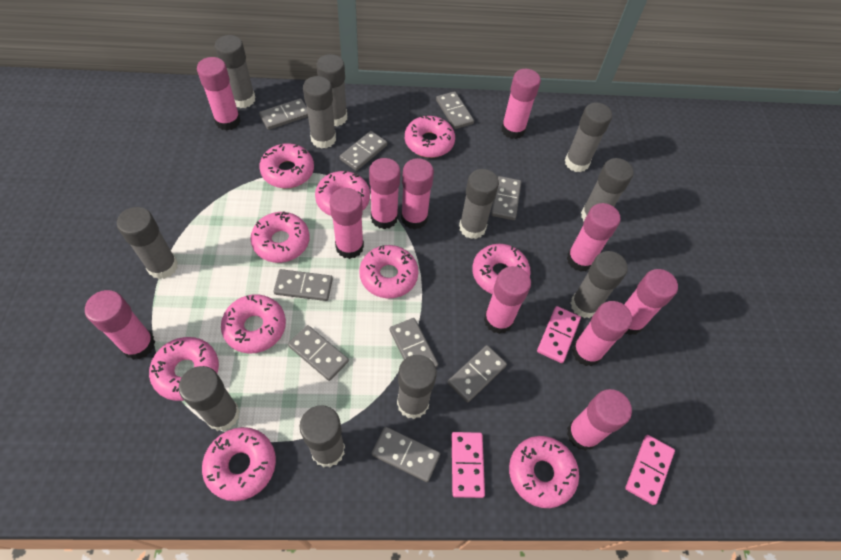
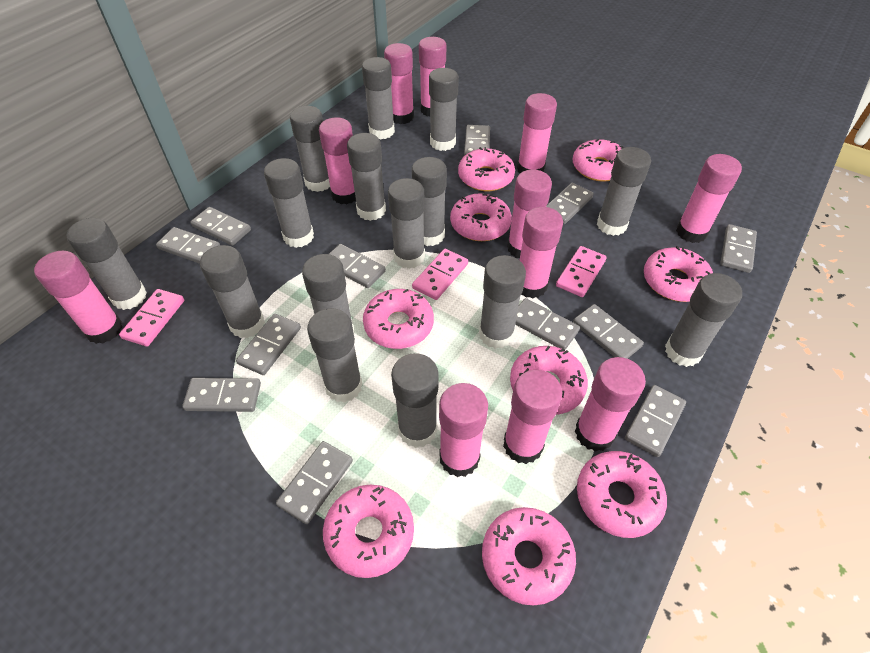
grey domino: [259,98,308,130] [273,269,333,301] [288,325,349,381] [340,131,387,171] [372,427,440,482] [390,318,438,367] [436,91,474,129] [448,345,507,402] [491,176,521,220] = 9 -> [156,227,220,264] [182,378,261,412] [191,207,251,246] [236,314,301,375] [276,441,353,524] [329,244,386,288] [464,125,490,156] [515,298,580,350] [546,183,594,224] [573,304,644,359] [625,385,686,457] [720,224,757,273] = 12
grey glue stick: [117,207,178,279] [178,366,240,431] [215,35,256,108] [300,405,345,468] [303,76,336,149] [316,54,347,127] [397,355,437,419] [459,169,499,239] [565,102,612,172] [571,251,628,318] [581,158,634,221] = 11 -> [67,218,147,310] [200,245,265,338] [264,158,314,248] [290,106,330,192] [302,254,354,332] [307,308,363,403] [347,133,386,221] [362,57,395,139] [388,178,425,269] [391,353,439,448] [412,157,447,246] [429,68,459,151] [479,255,526,349] [597,147,651,236] [665,273,742,367] = 15
pink donut: [149,337,219,401] [202,427,276,501] [221,294,286,354] [250,211,310,263] [259,143,314,188] [315,171,370,216] [359,245,419,298] [405,115,455,158] [472,244,531,294] [509,436,579,508] = 10 -> [323,485,414,578] [363,289,434,349] [450,193,512,241] [458,147,515,191] [482,507,576,606] [510,346,588,414] [573,139,624,182] [577,451,667,538] [644,246,713,302] = 9

